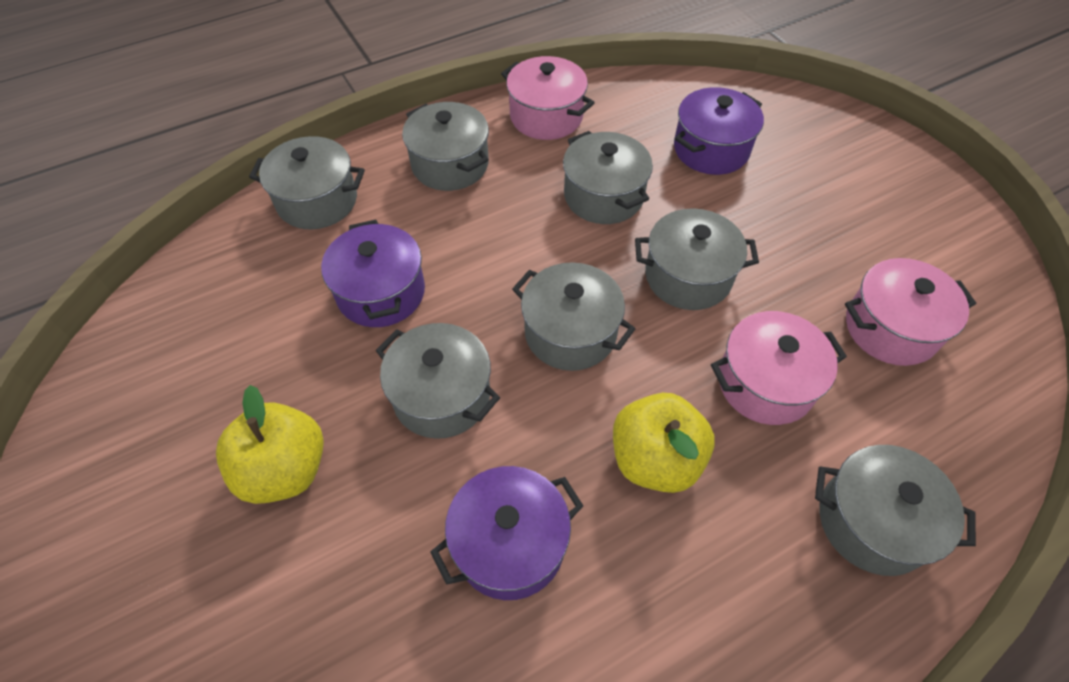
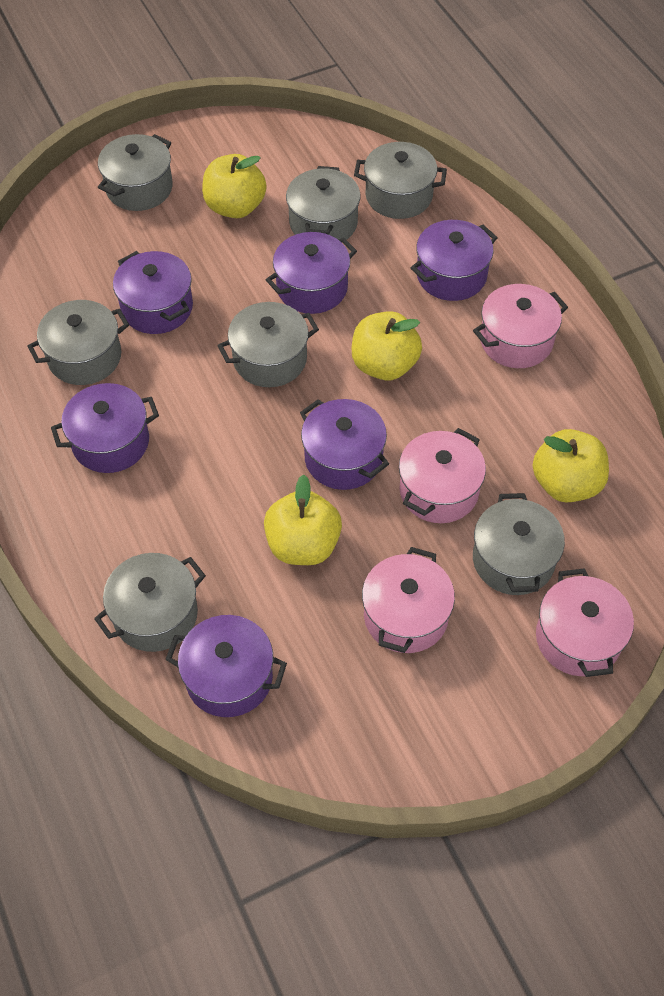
pink pot: [501,56,595,140] [711,311,847,425] [845,258,976,366] = 3 -> [362,547,455,653] [399,428,486,523] [473,284,568,368] [536,568,634,677] = 4
purple pot: [321,220,425,327] [430,466,583,600] [674,87,764,175] = 3 -> [51,383,159,473] [113,251,193,334] [165,615,287,717] [266,232,357,314] [300,399,389,490] [411,220,498,301] = 6
yellow apple: [216,385,324,504] [613,393,715,493] = 2 -> [202,154,267,218] [264,475,342,565] [351,311,422,380] [532,429,609,503] = 4

